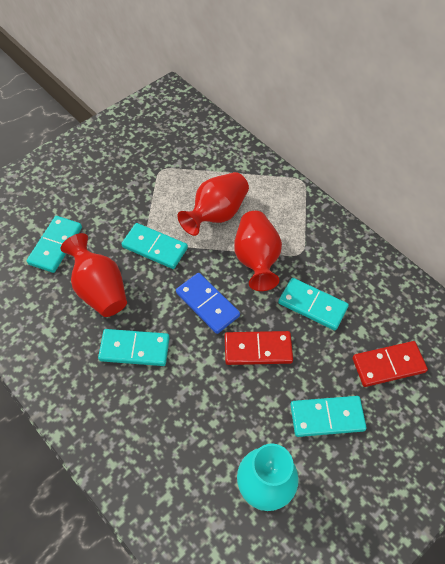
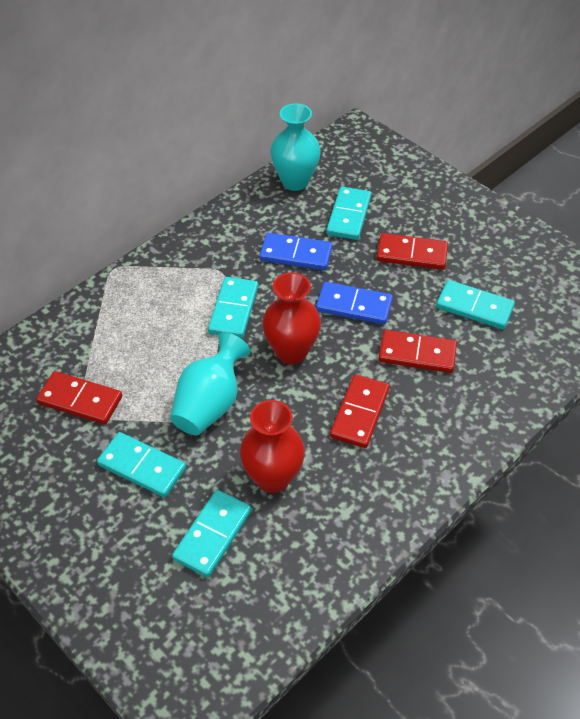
blue domino: [176,273,240,334] = 1 -> [259,233,332,270] [316,282,393,325] = 2
red domino: [225,331,293,365] [352,341,428,387] = 2 -> [36,371,122,424] [330,374,390,448] [377,233,448,270] [379,330,457,373] = 4
red vase: [61,233,127,317] [178,172,249,236] [234,211,282,291] = 3 -> [240,400,305,493] [262,272,321,364] = 2
turquoise vase: [237,443,299,511] = 1 -> [170,332,251,435] [271,103,321,191] = 2

